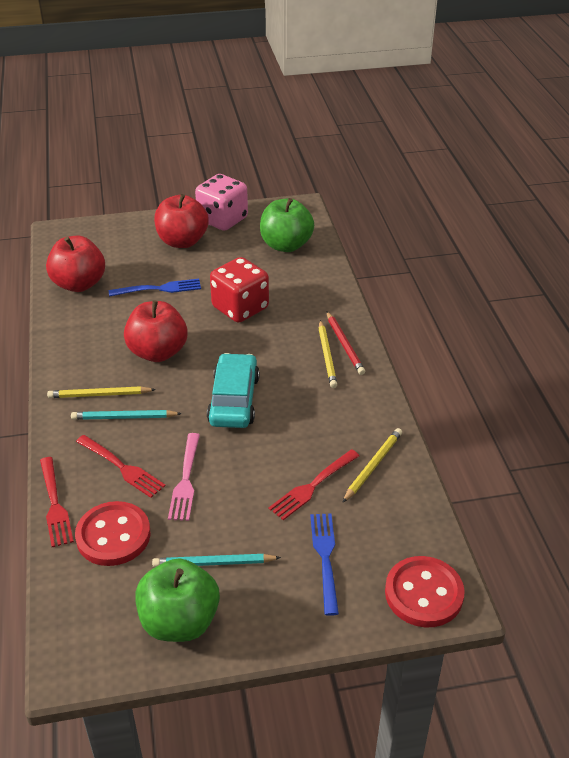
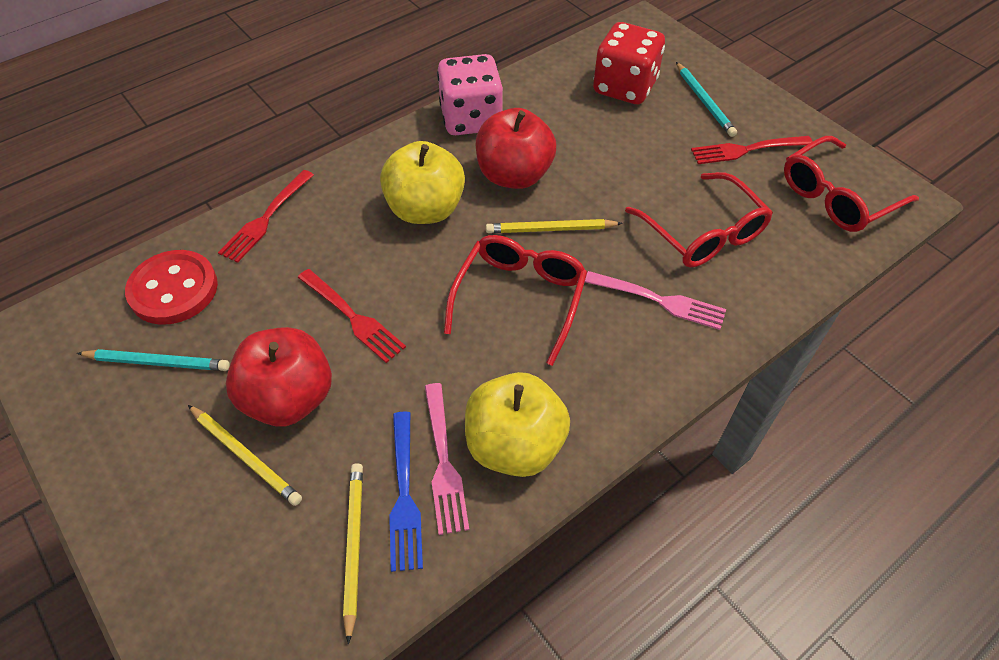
blue fork: [109,279,201,297] [310,513,339,616] = 2 -> [389,411,423,572] = 1
green apple: [135,558,220,642] [260,198,314,252] = 2 -> none = 0
pink fork: [168,433,200,521] = 1 -> [425,383,469,535] [585,271,726,330] = 2
red apple: [46,236,105,292] [124,301,188,362] [154,194,209,248] = 3 -> [226,327,332,427] [476,108,556,189] = 2
red button: [75,501,150,566] [385,556,465,627] = 2 -> [125,250,218,325] = 1
red glasses: none = 0 -> [444,235,587,366] [625,172,773,267] [784,136,919,232] = 3
red pencil: [327,312,365,375] = 1 -> none = 0
turquoise car: [207,353,260,428] = 1 -> none = 0
yellow apple: none = 0 -> [380,141,465,224] [465,372,570,477] = 2

